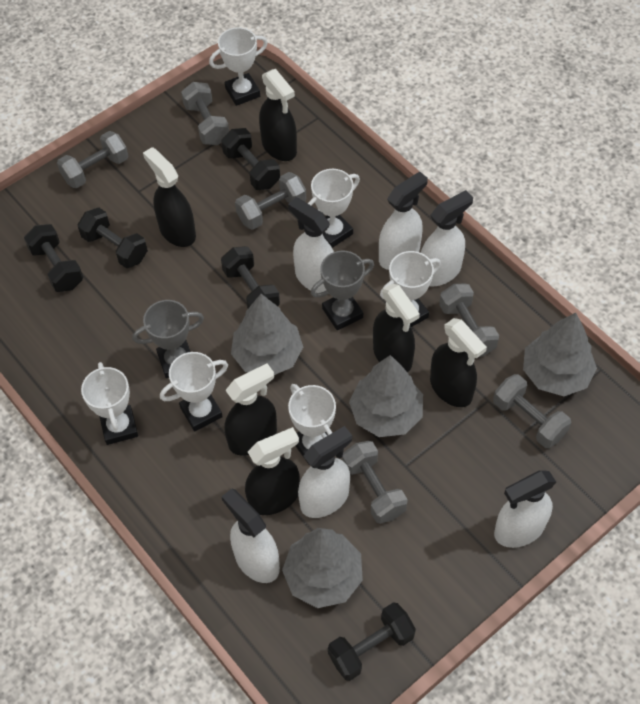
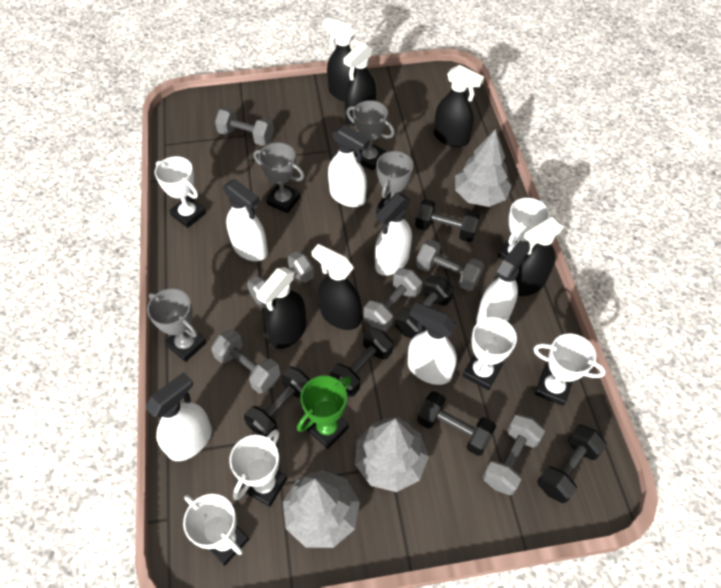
black dumbbell: [24,224,83,292] [78,207,148,268] [221,128,280,190] [221,246,280,308] [328,602,416,681] = 5 -> [244,367,310,437] [329,328,393,397] [395,275,454,338] [415,199,480,242] [417,391,496,456] [537,425,607,503] = 6
green trophy: none = 0 -> [297,376,351,449] = 1
grey tree: [231,294,303,375] [282,528,363,608] [349,355,423,437] [523,313,597,396] = 4 -> [283,470,360,548] [355,417,429,492] [455,129,512,207] = 3
grey trophy: [132,300,204,378] [311,251,374,330] = 2 -> [147,289,206,362] [253,143,305,213] [346,100,395,170] [376,151,414,213] = 4

